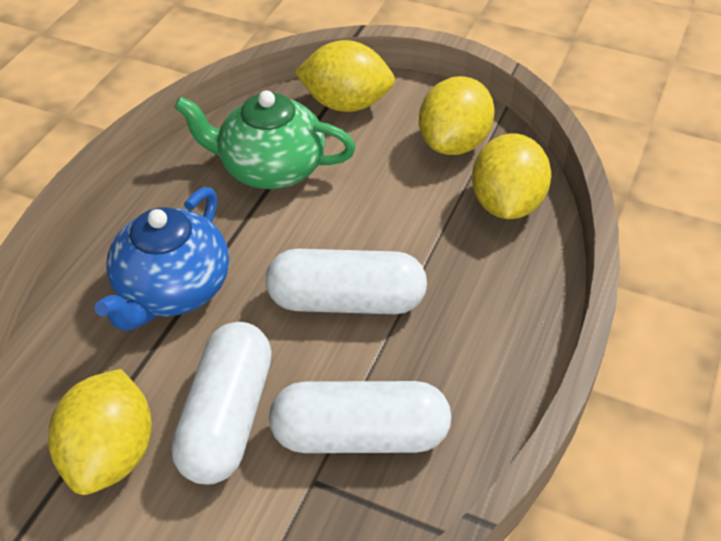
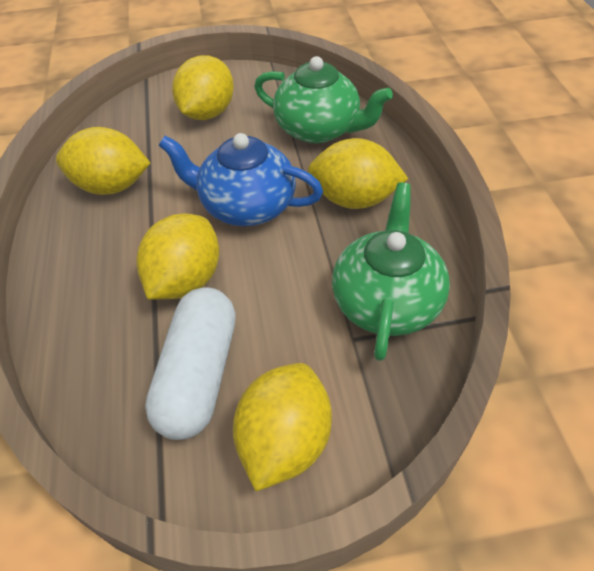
green teapot: [174,90,356,189] = 1 -> [254,56,393,143] [332,182,450,361] = 2
white capsule: [171,322,272,485] [266,249,427,314] [269,381,451,453] = 3 -> [145,287,236,440] = 1
yellow lemon: [48,369,152,495] [295,40,395,112] [419,76,495,155] [472,133,551,219] = 4 -> [56,127,150,195] [137,214,219,300] [172,55,234,120] [233,363,332,491] [308,138,408,209] = 5

